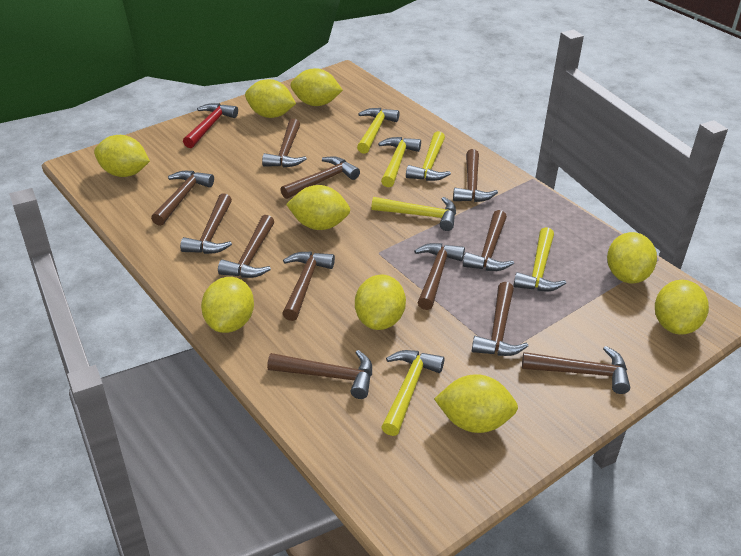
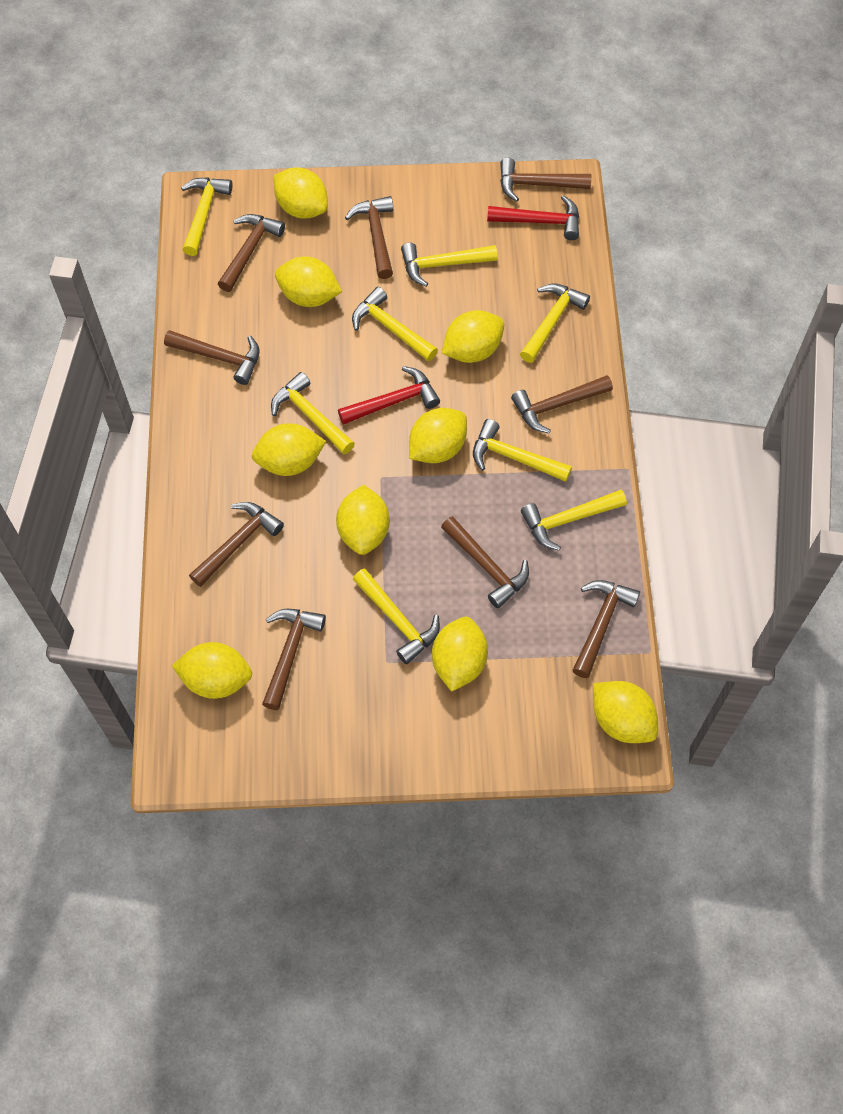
brown hammer: [151,171,214,226] [180,193,232,254] [218,215,274,278] [262,119,307,167] [267,350,372,399] [280,156,360,199] [282,252,335,321] [414,243,465,310] [453,149,498,202] [463,210,514,271] [472,282,528,356] [522,346,630,394] = 12 -> [164,330,260,385] [189,502,284,587] [218,214,285,292] [262,609,326,710] [345,196,393,279] [441,516,529,608] [500,158,591,202] [511,375,613,434] [572,580,640,678] = 9
red hammer: [183,103,238,148] = 1 -> [338,366,440,425] [487,195,579,240] = 2
yellow hammer: [357,108,400,154] [371,197,456,231] [378,137,421,187] [381,350,445,436] [406,131,451,181] [513,227,566,291] = 6 -> [181,177,233,256] [271,372,355,454] [352,287,438,361] [353,568,440,664] [401,243,498,287] [473,419,572,482] [520,283,590,363] [521,490,627,551] = 8

